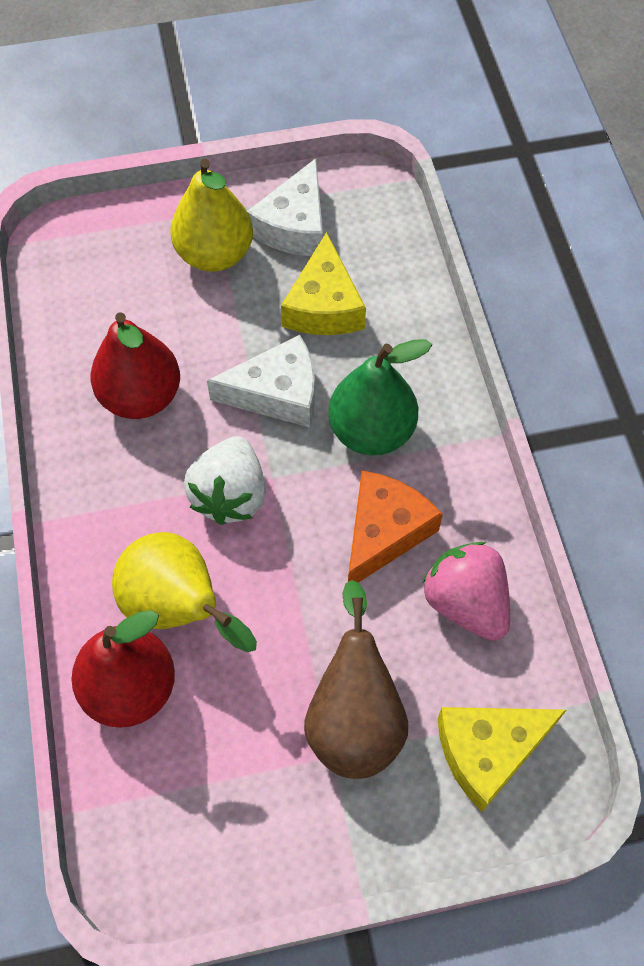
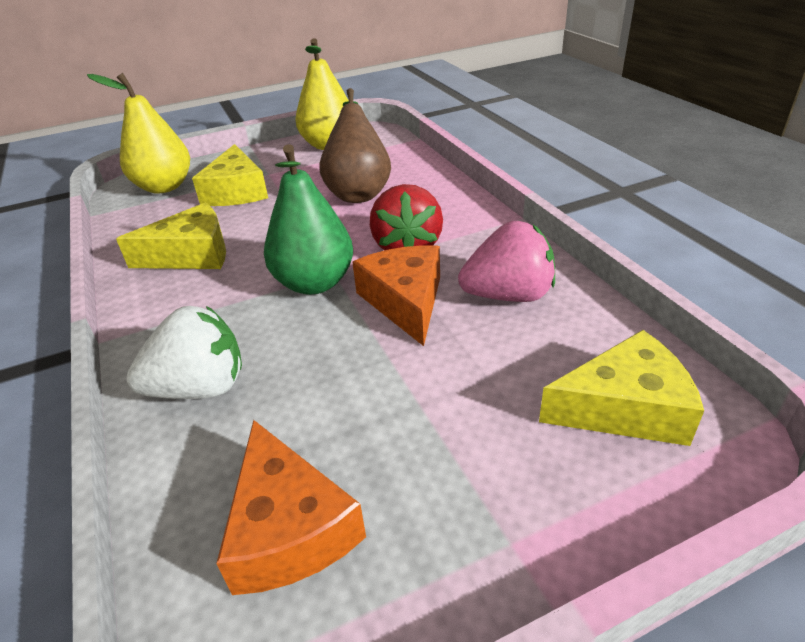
orange cheese: [348,471,443,583] = 1 -> [216,420,366,595] [352,245,440,346] = 2
red pear: [71,610,175,728] [91,312,180,419] = 2 -> none = 0
red strawberry: none = 0 -> [370,184,443,250] = 1
white cheese: [207,335,315,427] [247,158,323,256] = 2 -> none = 0
yellow cheese: [281,232,366,335] [437,707,567,812] = 2 -> [116,203,226,269] [192,144,268,206] [539,330,704,446] = 3

